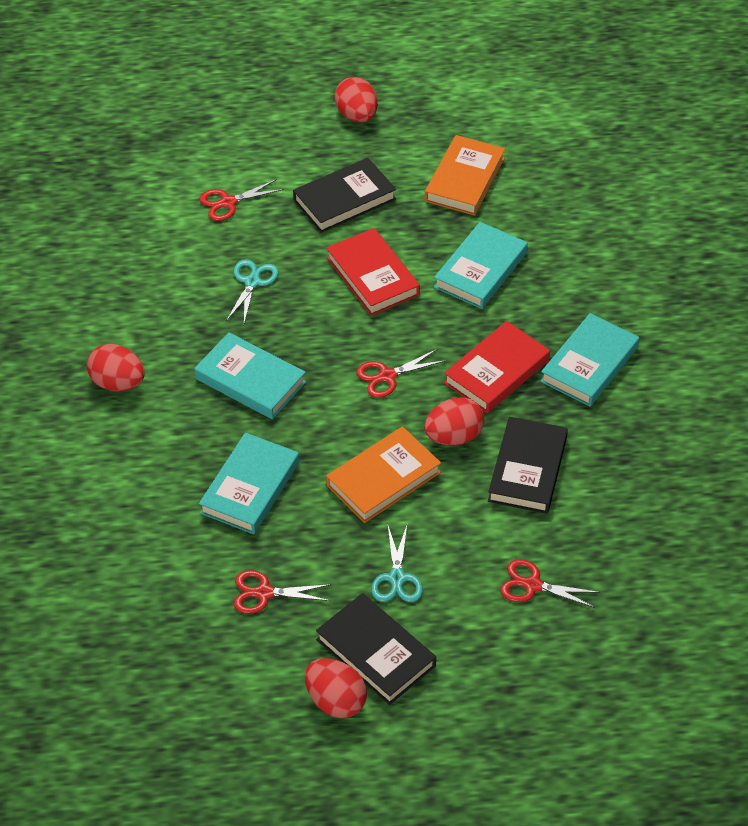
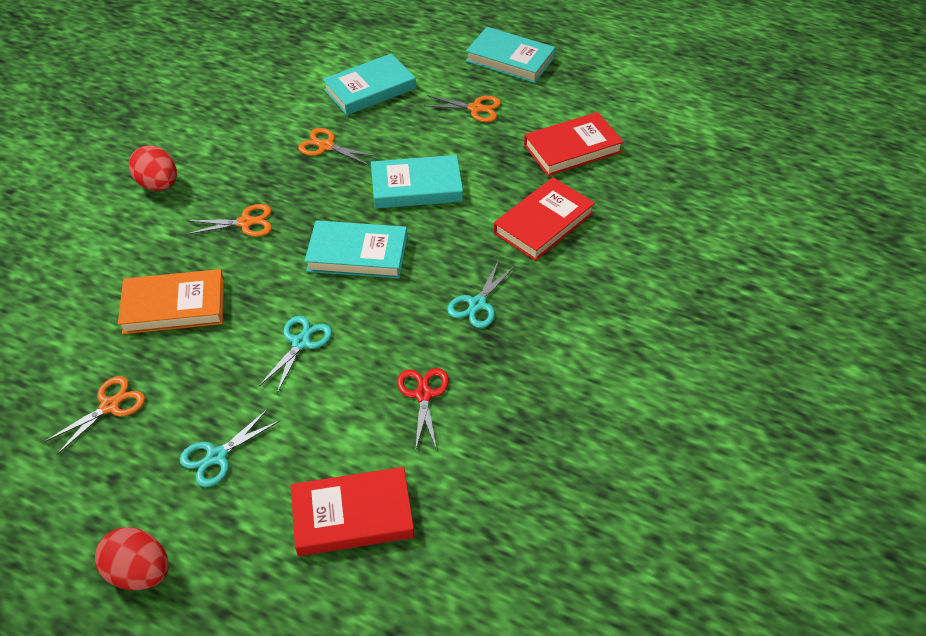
black book: [293,158,396,233] [316,593,436,705] [488,417,568,514] = 3 -> none = 0
orange book: [326,426,441,523] [425,135,505,216] = 2 -> [118,269,224,334] = 1
orange scissors: none = 0 -> [44,376,145,455] [186,204,272,237] [298,128,376,165] [425,95,501,122] = 4
red book: [326,228,420,316] [444,321,550,413] = 2 -> [291,467,415,556] [494,177,595,261] [524,112,624,176] = 3
red egg: [87,344,145,391] [305,658,367,718] [334,77,378,123] [424,397,484,446] = 4 -> [95,527,169,590] [129,145,177,191] = 2
red scissors: [200,179,284,221] [234,570,331,614] [356,349,446,398] [500,559,600,608] = 4 -> [397,368,449,452] = 1
turquoise scissors: [226,259,279,323] [371,526,423,602] = 2 -> [179,409,280,487] [259,316,332,393] [447,260,515,328] = 3

